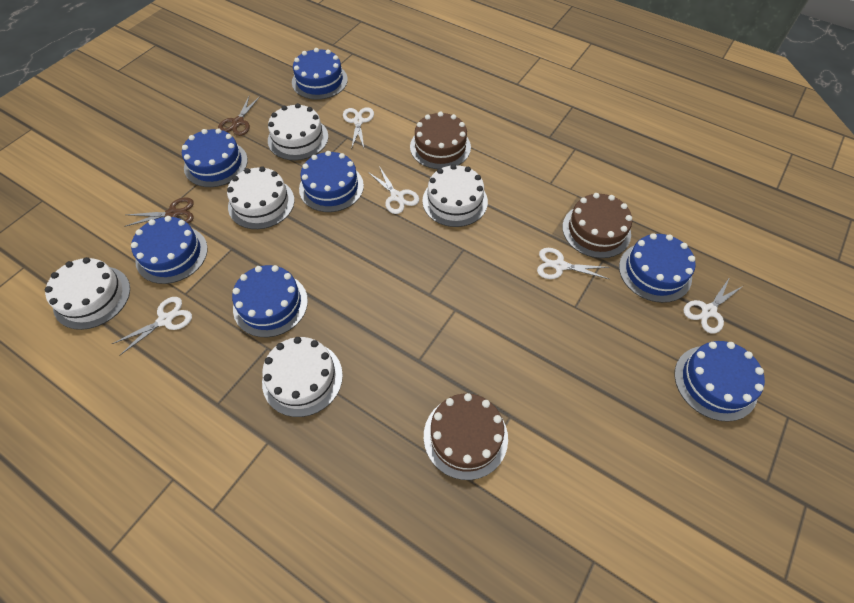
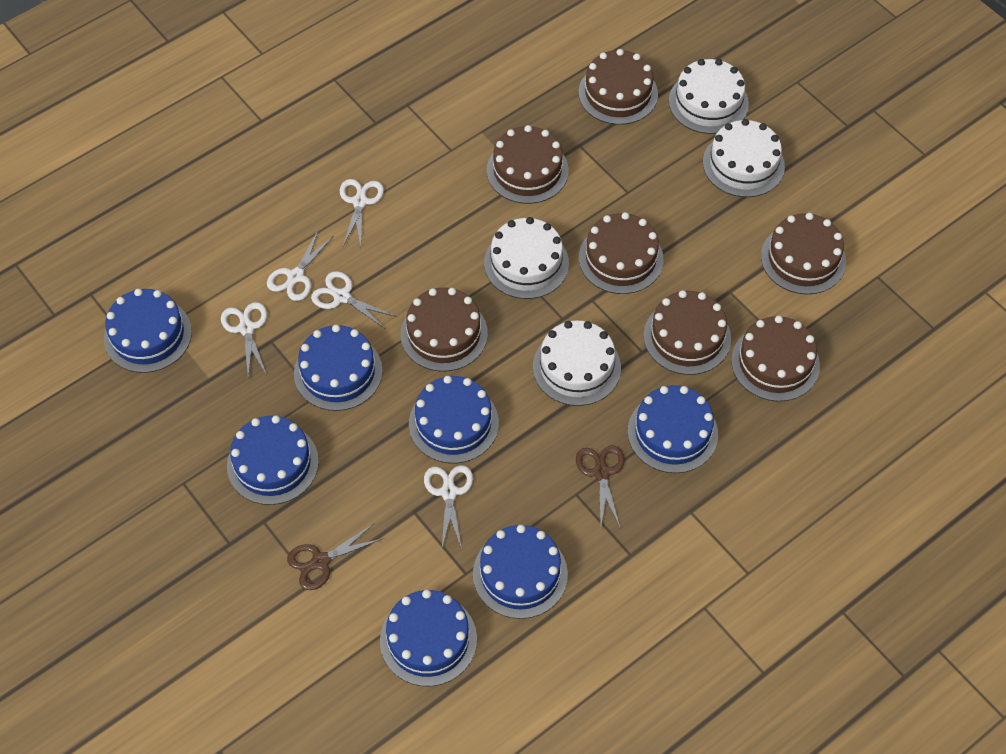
brown cake: [410,112,471,169] [424,393,508,480] [562,193,632,258] = 3 -> [401,288,488,371] [487,125,569,204] [579,49,658,125] [579,212,663,294] [644,290,731,375] [731,316,820,401] [761,213,846,294] = 7
white cake: [45,257,130,330] [227,166,294,229] [262,337,343,417] [268,103,328,160] [422,164,488,227] = 5 -> [484,217,569,299] [533,321,621,406] [669,59,749,134] [703,119,785,197] = 4

